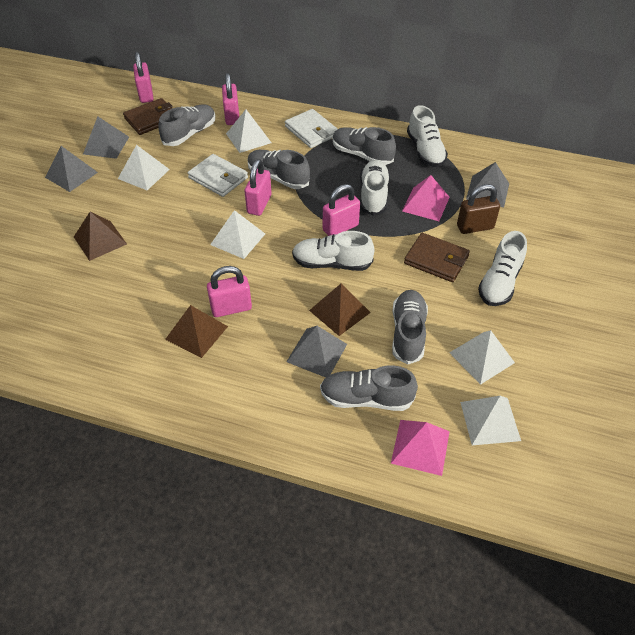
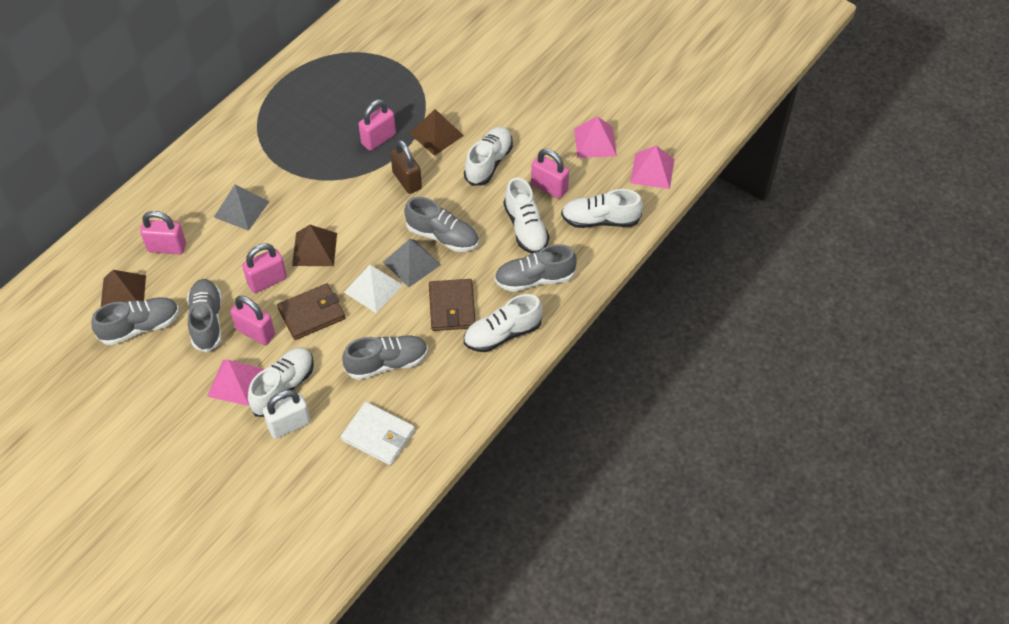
grey pyramid: [45,146,98,192] [83,117,129,159] [286,326,347,378] [466,162,509,207] = 4 -> [214,184,269,231] [383,239,441,287] = 2
pink pyramid: [391,420,450,476] [402,175,450,221] = 2 -> [207,360,264,406] [574,116,617,158] [630,146,674,189] = 3
white padlock: none = 0 -> [263,390,311,439] = 1
white pyramid: [118,145,170,190] [210,210,265,259] [226,109,271,153] [449,330,515,385] [460,396,521,445] = 5 -> [344,265,403,313] = 1
white shoe: [292,231,375,271] [360,160,390,216] [407,105,448,167] [478,231,527,306] = 4 -> [248,347,314,417] [464,127,513,186] [464,294,543,352] [504,178,549,254] [561,189,643,228] = 5
white wallet: [188,154,248,197] [285,109,338,148] = 2 -> [341,402,415,465] = 1

